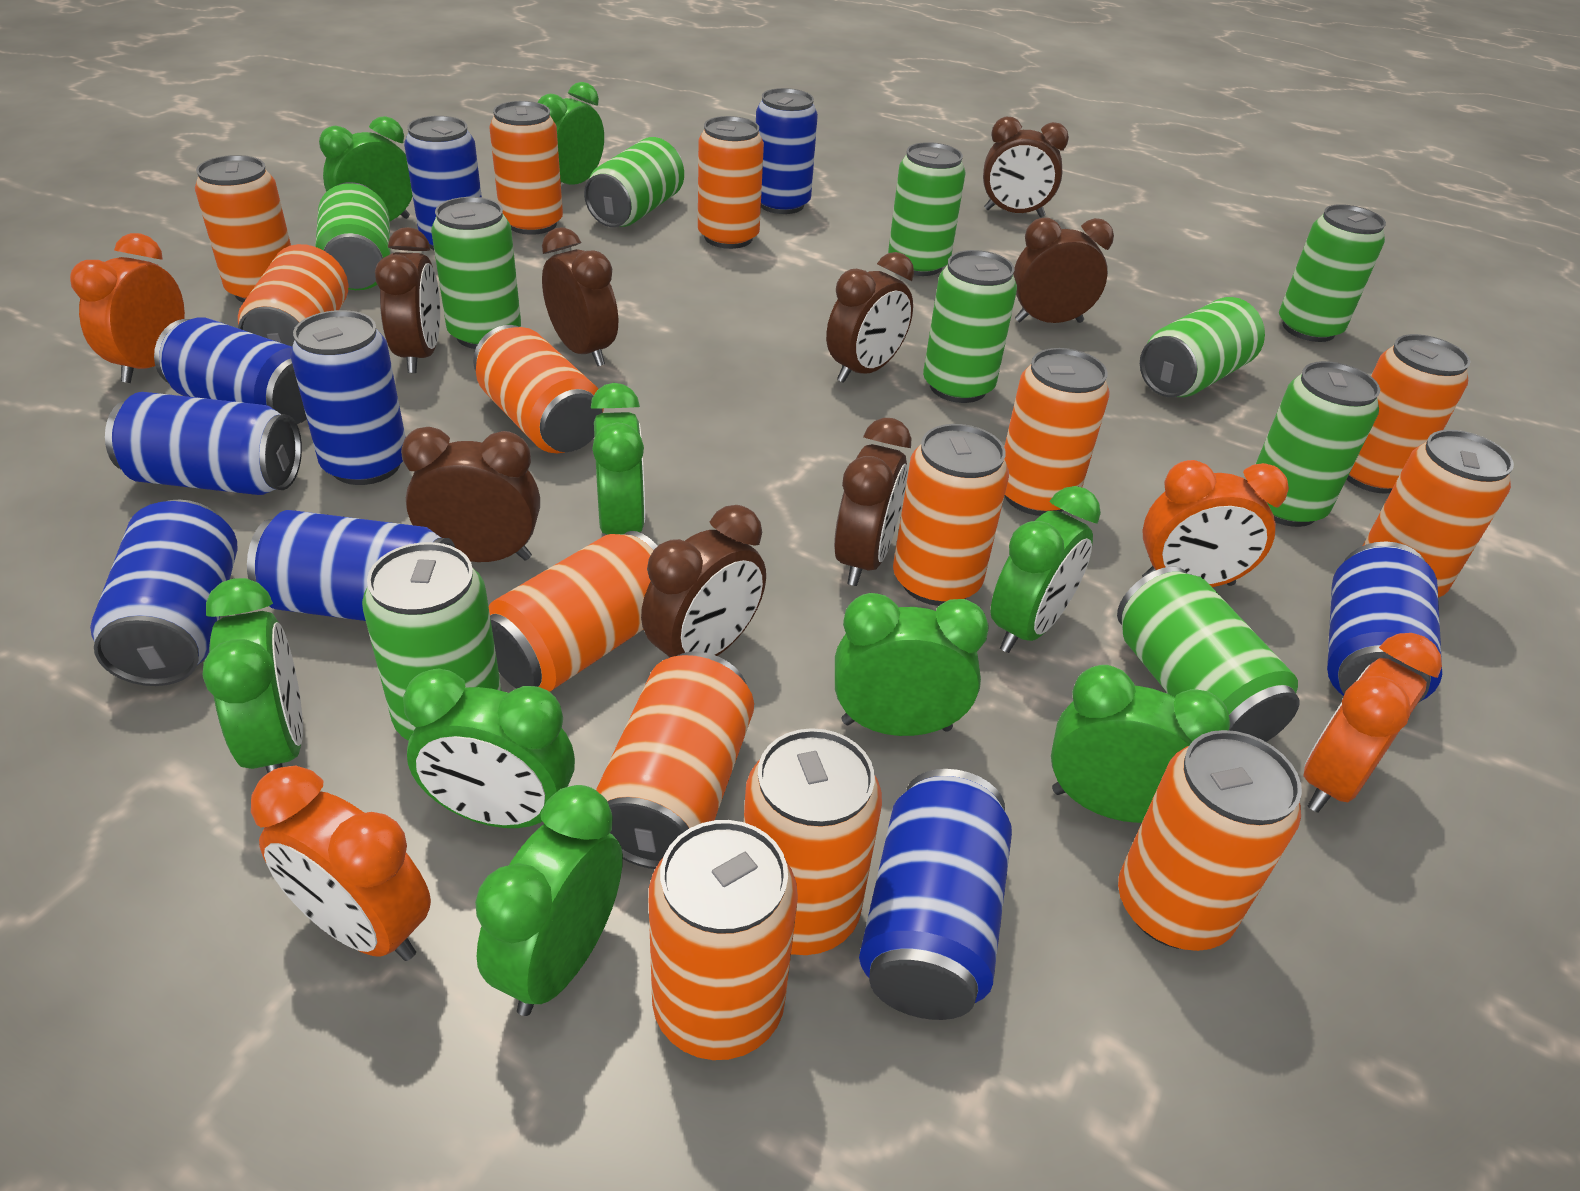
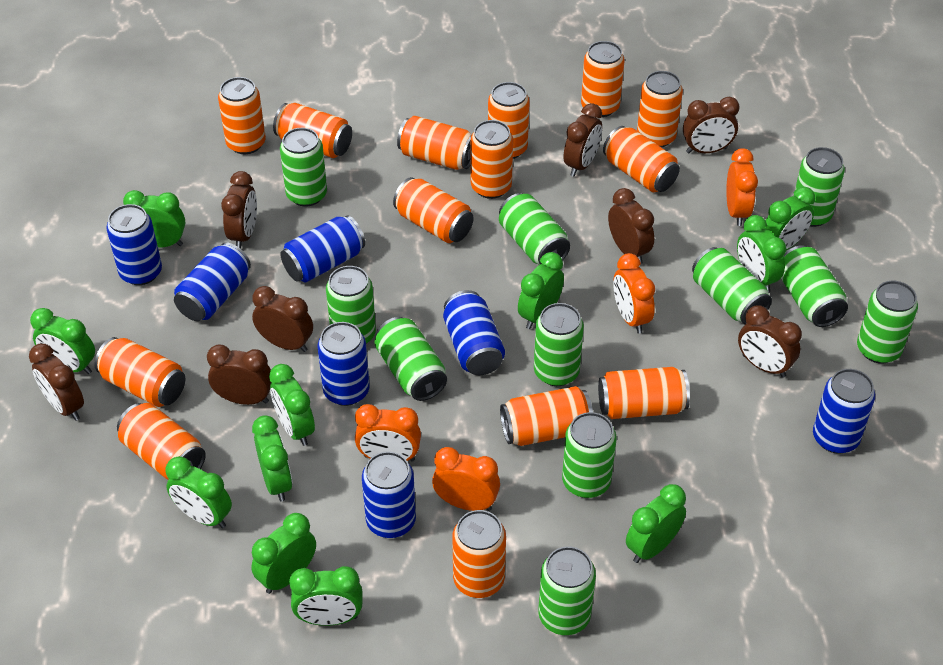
blue can: [90,500,237,686] [105,392,302,495] [154,317,307,424] [247,510,455,621] [290,310,406,485] [404,116,482,250] [756,88,818,214] [859,769,1012,1020] [1327,541,1442,703] = 9 -> [106,204,162,285] [174,243,251,321] [280,215,365,282] [317,322,369,406] [362,451,416,538] [443,290,505,375] [813,369,875,453] = 7
green can: [315,182,391,290] [362,542,502,741] [431,197,521,349] [584,137,684,227] [888,142,966,276] [923,250,1017,403] [1117,567,1300,742] [1140,297,1265,397] [1256,361,1380,527] [1279,204,1386,342] = 10 -> [280,128,327,207] [326,266,376,343] [375,317,447,401] [499,193,570,265] [534,303,584,386] [538,546,596,635] [562,412,617,498] [692,247,772,324] [781,245,848,327] [794,147,845,227] [857,281,918,363] = 11
green clock: [202,578,303,773] [319,116,413,221] [403,668,575,828] [475,785,623,1016] [537,82,604,185] [591,383,645,535] [835,593,989,736] [991,486,1101,653] [1051,665,1230,823] = 9 -> [30,308,95,374] [123,190,185,247] [166,456,232,528] [251,513,316,594] [252,415,292,501] [269,364,315,446] [289,566,362,626] [518,252,564,329] [626,484,686,563] [737,215,786,293] [765,187,815,250] = 11

